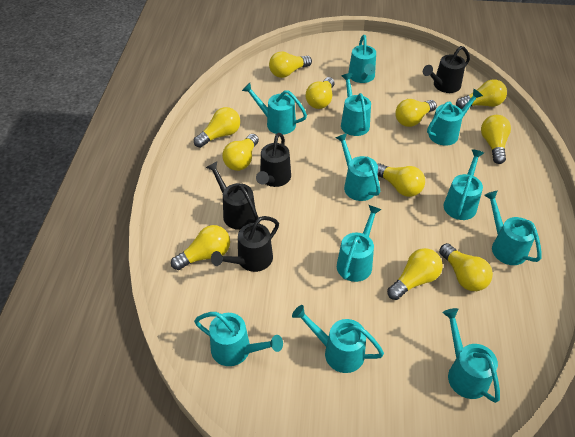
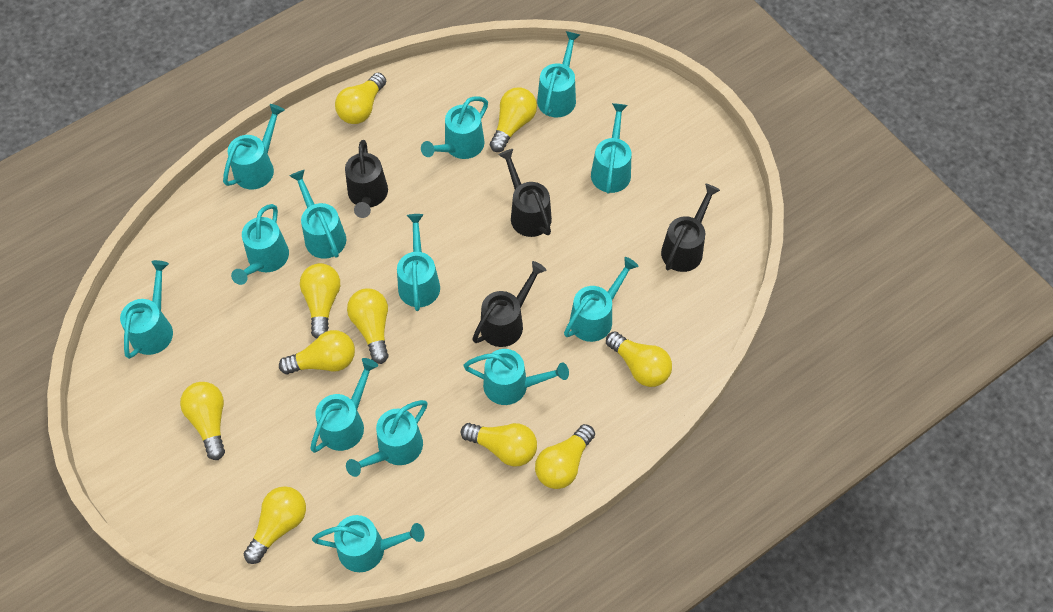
turquoise watering can: [194,312,283,366] [242,83,307,135] [292,305,384,373] [335,133,380,201] [337,205,382,282] [341,73,371,136] [348,35,376,83] [427,89,483,146] [442,308,500,403] [443,149,484,220] [484,191,541,265] = 11 -> [120,260,173,359] [223,104,285,189] [231,204,289,285] [290,170,346,259] [310,358,378,453] [312,515,425,572] [346,400,428,477] [397,214,440,311] [421,97,488,159] [463,349,569,405] [537,31,580,117] [564,257,639,342] [591,103,631,193] = 13
yellow light bulb: [171,225,230,270] [194,107,240,148] [222,134,259,171] [269,51,312,78] [306,77,335,109] [377,164,425,197] [387,248,443,300] [395,99,437,127] [439,243,493,291] [456,79,507,109] [481,115,511,164] = 11 -> [180,382,225,460] [244,486,306,564] [279,330,355,374] [300,263,340,339] [335,73,386,124] [347,288,389,364] [461,423,537,467] [490,87,537,152] [535,424,595,489] [606,331,672,387] = 10

